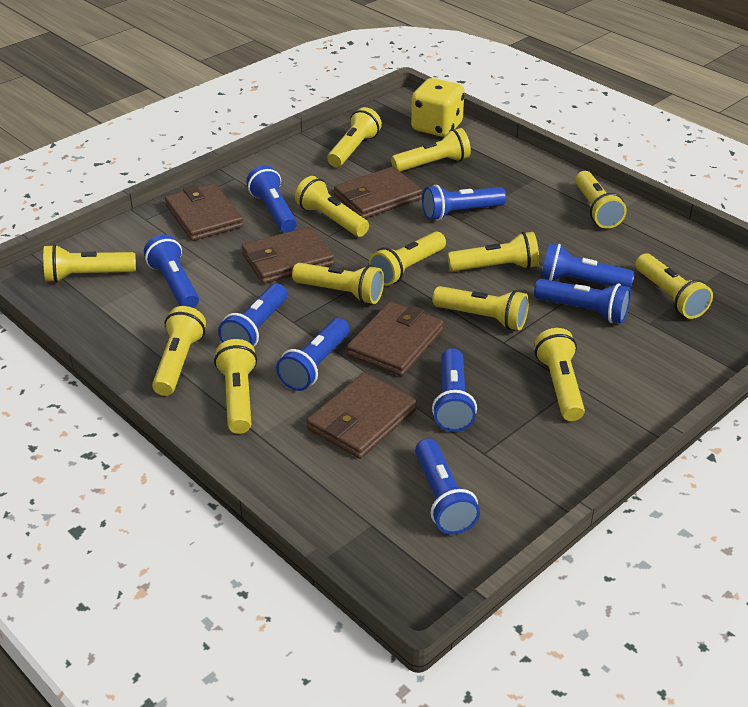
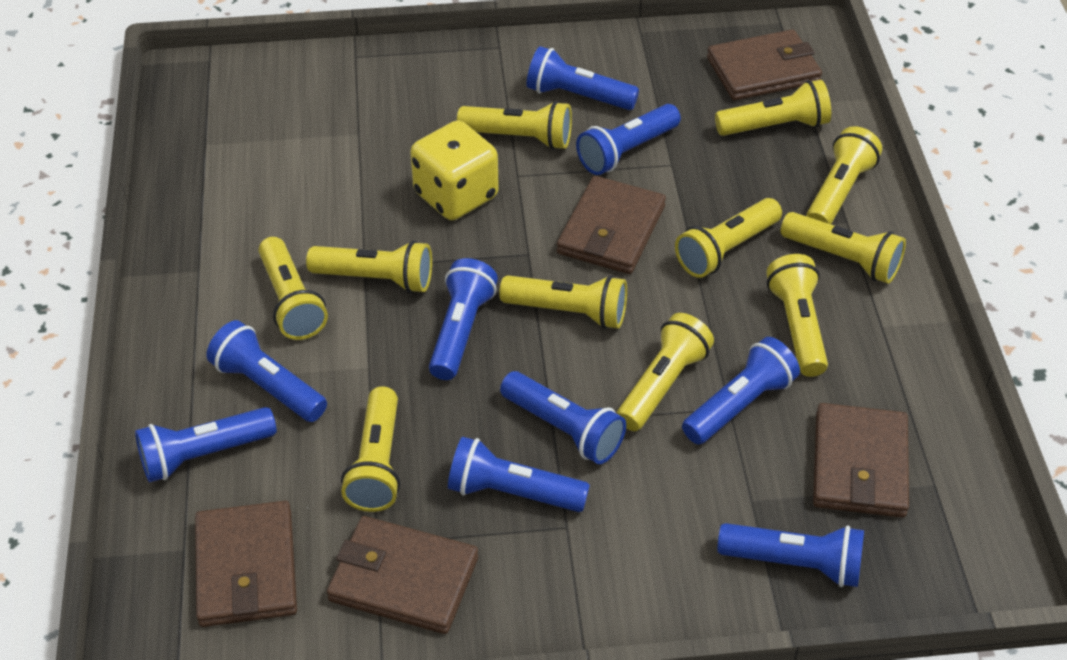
yellow flashlight: [43,244,136,283] [152,306,206,396] [214,339,257,434] [292,263,384,304] [295,176,369,237] [327,107,382,167] [369,232,446,286] [391,128,471,172] [433,286,529,330] [448,232,539,271] [535,328,585,421] [575,171,627,229] [635,253,713,319] = 13 -> [258,237,328,340] [306,241,432,293] [341,386,400,512] [457,101,572,150] [499,275,627,329] [616,313,714,431] [675,198,782,278] [715,80,831,136] [766,254,828,377] [781,212,906,284] [806,126,882,224] = 11

